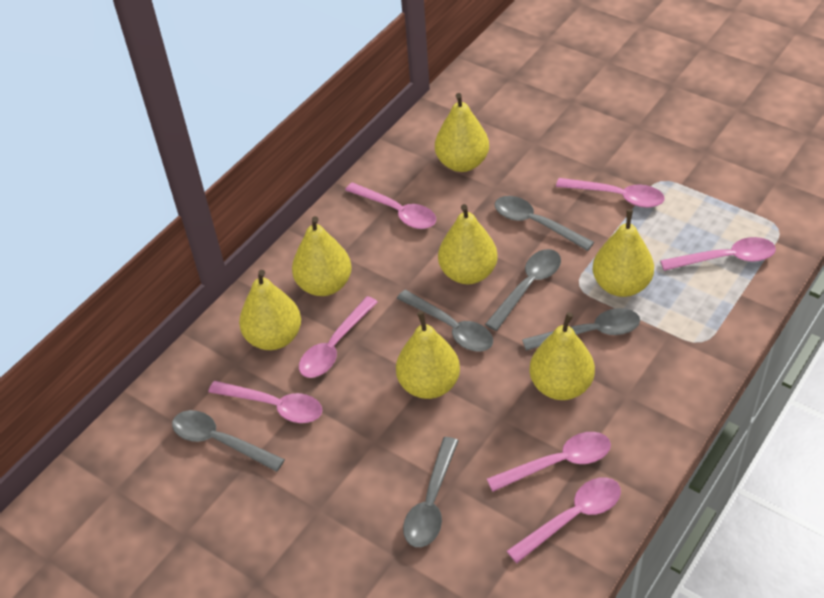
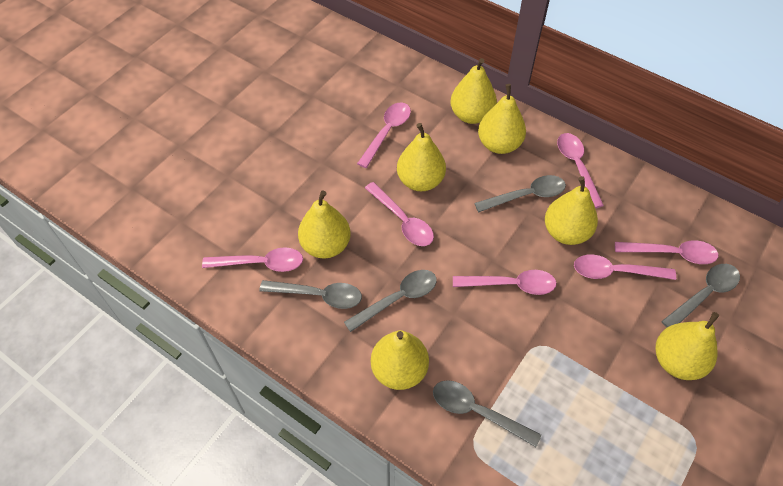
grey spoon: [172,410,285,472] [397,290,493,352] [403,437,458,547] [485,249,561,331] [495,196,594,251] [522,308,640,351] = 6 -> [259,280,362,309] [344,270,437,332] [433,380,541,447] [474,175,566,212] [661,264,740,328] = 5

